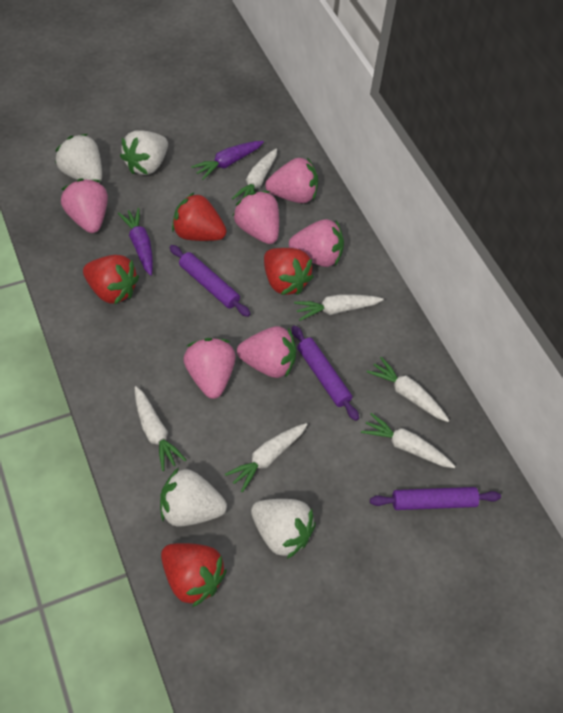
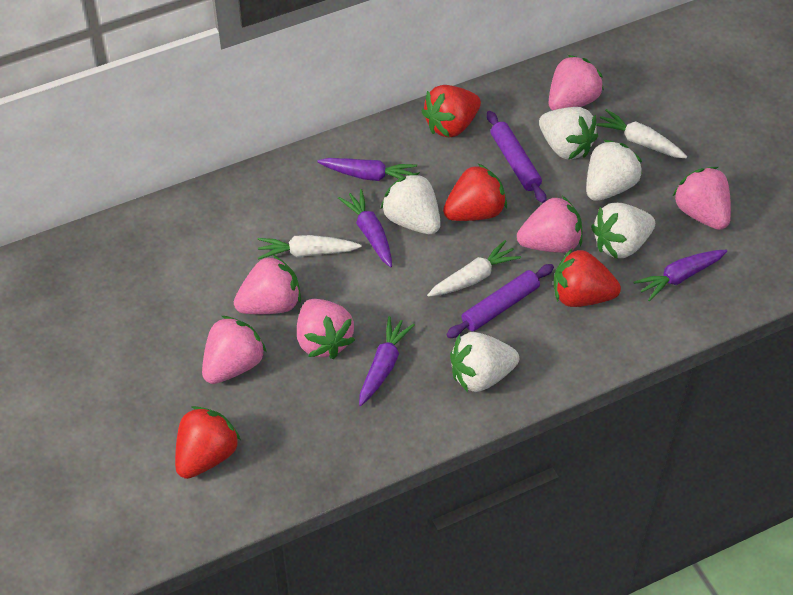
purple carrot: [118,208,153,276] [191,141,264,180] = 2 -> [317,158,417,181] [338,189,392,267] [359,316,415,406] [633,250,727,301] = 4
purple rolling pin: [170,245,251,317] [292,326,359,421] [370,487,501,510] = 3 -> [446,264,554,338] [487,111,546,203] = 2
white carrot: [135,386,186,471] [225,423,308,492] [232,149,277,199] [294,294,384,321] [361,413,456,468] [367,357,449,422] = 6 -> [258,235,362,260] [427,240,521,297] [596,109,687,158] = 3
white strawberry: [55,134,102,183] [120,130,168,175] [160,468,227,526] [251,499,316,559] = 4 -> [380,172,441,234] [450,332,519,392] [539,107,598,160] [586,140,642,201] [591,203,655,259] = 5

